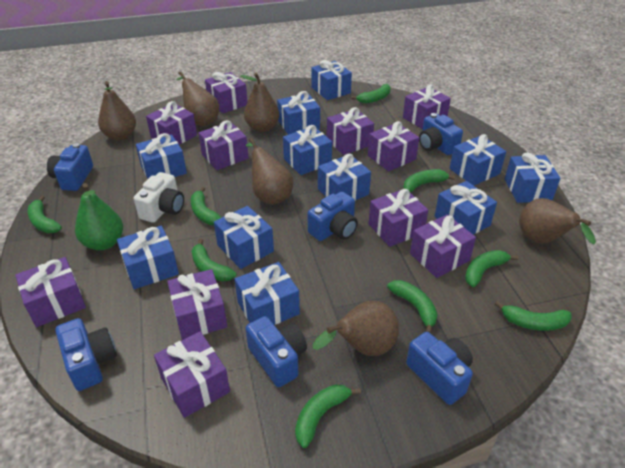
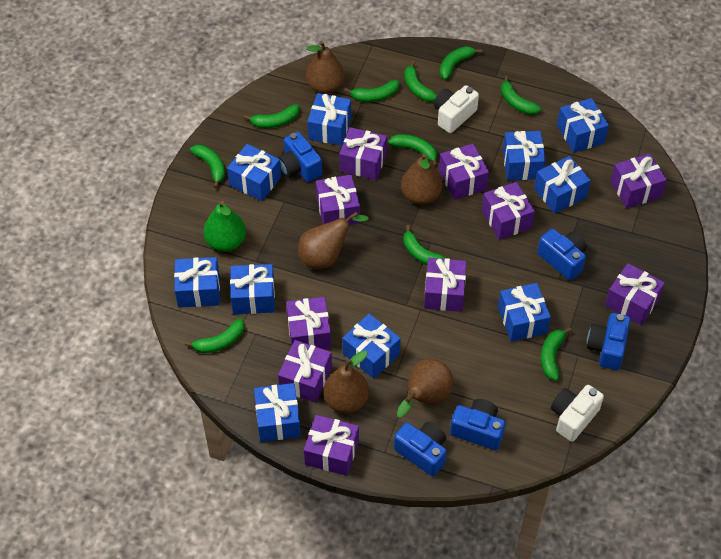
blue camera: [47,143,93,191] [55,318,117,391] [245,316,307,387] [308,192,358,241] [406,332,473,405] [419,113,463,155] = 6 -> [278,131,322,182] [394,422,447,477] [450,399,505,450] [537,229,587,280] [587,313,631,370] = 5
blue gift: [117,226,179,289] [136,133,187,178] [214,206,274,269] [235,262,300,325] [277,91,320,135] [283,125,332,175] [311,60,352,100] [318,154,371,201] [434,181,497,234] [450,134,506,186] [505,152,561,203] = 11 -> [174,257,220,308] [227,144,281,201] [230,264,275,314] [254,383,301,442] [307,93,351,146] [342,314,401,379] [498,283,551,342] [503,131,546,180] [534,156,591,214] [557,98,609,153] = 10
brown pear: [98,81,136,141] [176,71,219,126] [240,73,279,132] [246,138,293,205] [313,301,399,356] [519,198,596,244] = 6 -> [298,212,369,269] [306,41,345,94] [323,351,369,414] [397,359,453,417] [401,153,442,205] = 5
green banana: [28,196,62,233] [191,187,222,225] [192,239,236,282] [295,384,361,448] [351,84,391,103] [387,280,438,334] [403,169,455,192] [465,250,518,287] [495,301,572,331] = 9 -> [185,318,244,353] [190,145,225,188] [244,104,299,128] [345,80,399,102] [388,134,438,167] [403,225,446,265] [404,61,437,102] [440,46,482,80] [501,76,541,115] [541,327,572,381] = 10
purple gift: [15,257,86,327] [146,101,197,145] [154,331,230,418] [167,269,228,340] [198,120,249,170] [205,72,247,114] [327,107,374,155] [368,121,419,171] [369,189,428,247] [403,84,451,129] [410,214,476,278] = 11 -> [278,340,332,403] [286,297,331,349] [304,415,359,476] [316,175,360,225] [339,127,387,180] [424,258,466,312] [439,144,489,200] [482,182,535,240] [605,263,665,325] [610,153,667,208] = 10
white camera: [134,172,184,223] = 1 -> [434,85,479,133] [551,385,604,442] = 2

